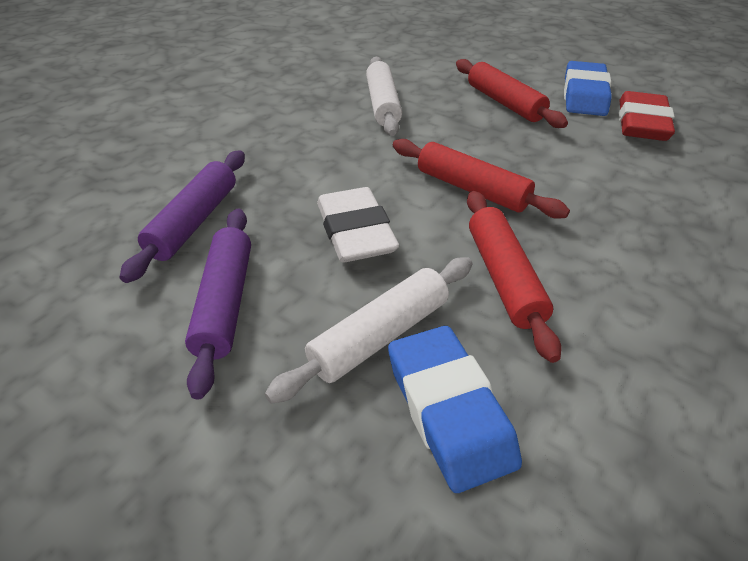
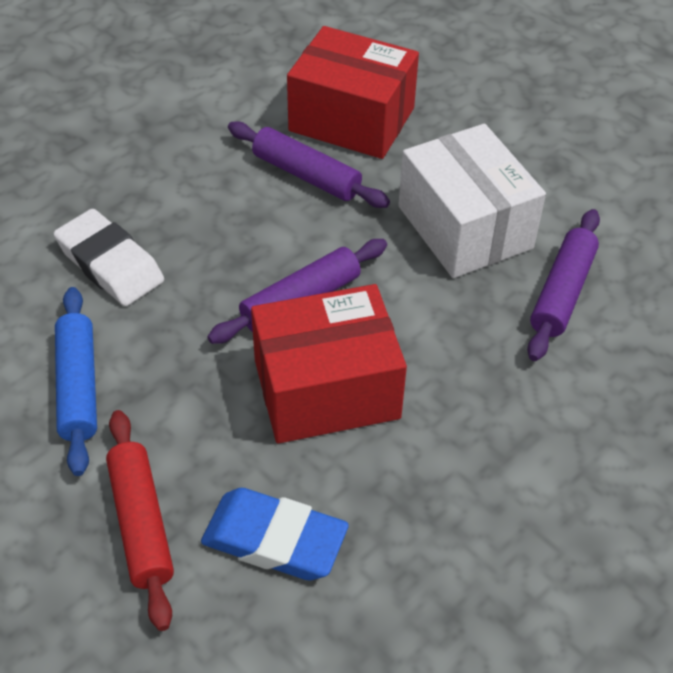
blue eraser: [388,326,522,493] [564,61,612,116] = 2 -> [201,488,349,580] = 1
blue rolling pin: none = 0 -> [55,287,97,476] = 1
purple rolling pin: [119,150,245,283] [185,208,251,400] = 2 -> [207,239,387,344] [228,121,390,208] [527,209,600,361] = 3
red box: none = 0 -> [251,284,407,444] [287,26,419,159] = 2
red eraser: [619,91,675,141] = 1 -> none = 0
red rolling pin: [393,139,570,219] [456,59,568,128] [467,191,561,363] = 3 -> [106,410,174,631] = 1
white box: none = 0 -> [398,124,546,278] = 1
white rolling pin: [265,257,472,404] [366,57,402,136] = 2 -> none = 0

